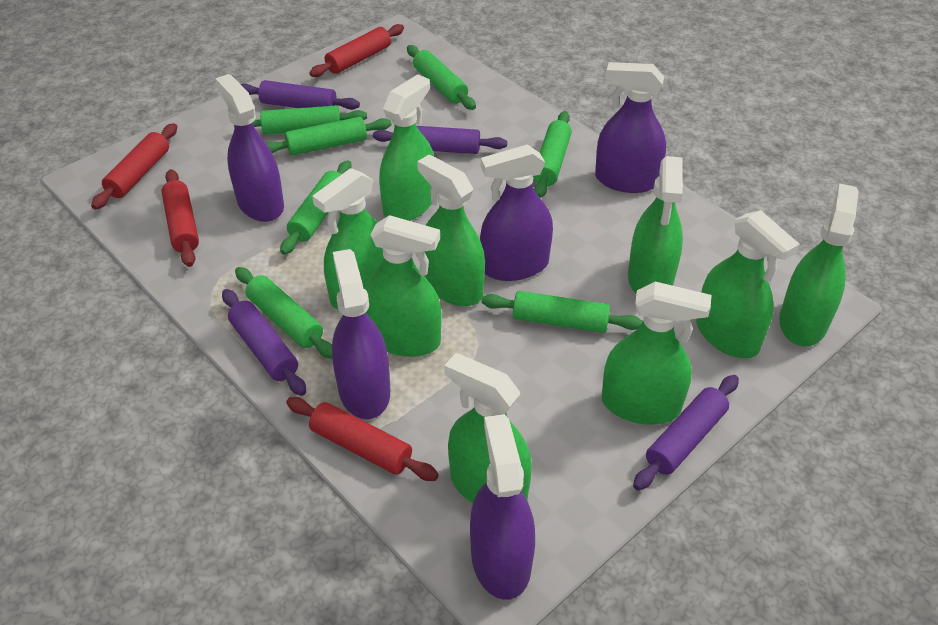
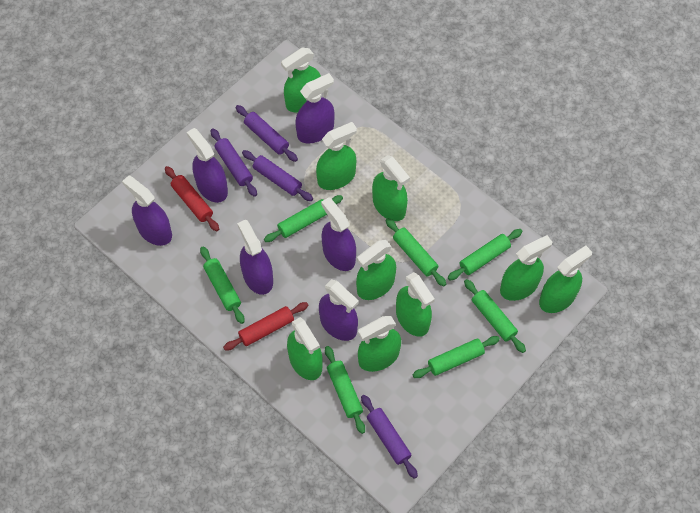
purple spray bottle: [215,74,284,222] [332,249,390,419] [470,414,535,600] [480,144,553,281] [595,62,666,193] = 5 -> [122,175,172,246] [187,128,228,203] [237,220,273,295] [295,73,335,143] [319,279,359,341] [321,197,356,271] = 6
red rolling pin: [91,123,177,209] [161,169,199,267] [286,397,439,481] [309,24,404,77] = 4 -> [165,166,219,231] [223,302,308,351] = 2

